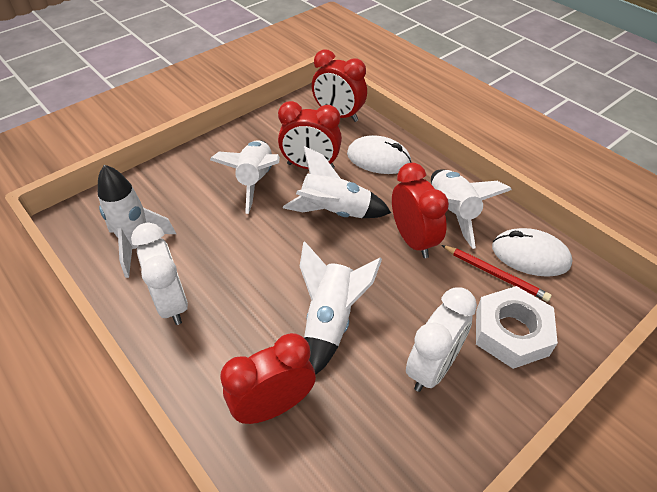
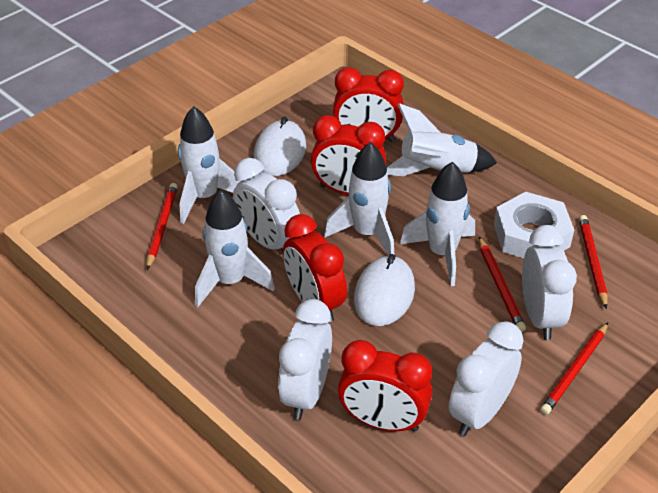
red pencil: [441,245,552,301] = 1 -> [147,183,178,270] [479,237,526,332] [540,322,608,415] [579,215,608,309] = 4
white clock: [131,223,188,325] [406,287,477,392] = 2 -> [233,158,300,252] [278,299,332,420] [449,321,524,436] [522,225,577,340] = 4

